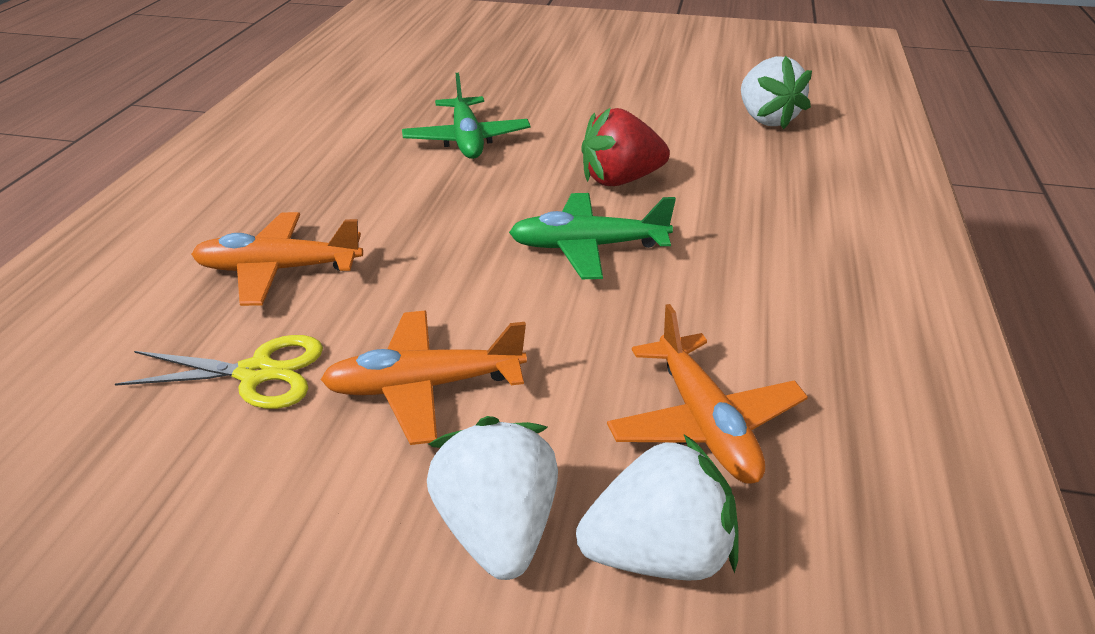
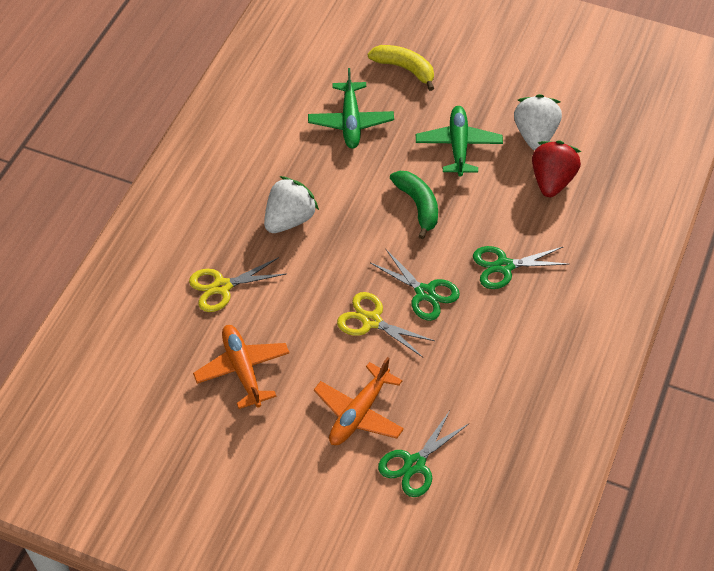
green banana: none = 0 -> [390,171,438,239] = 1
green scissors: none = 0 -> [371,248,460,321] [378,411,469,497] [473,246,569,289] = 3
orange plane: [191,212,363,306] [320,311,527,445] [607,304,808,484] = 3 -> [193,325,290,409] [314,357,404,445] = 2
white strawberry: [427,416,558,580] [576,435,738,581] [741,56,812,130] = 3 -> [264,176,319,233] [514,94,562,151] = 2
yellow banana: none = 0 -> [368,45,434,91] = 1
yellow scissors: [115,335,323,409] = 1 -> [189,257,286,312] [337,292,435,357] = 2

